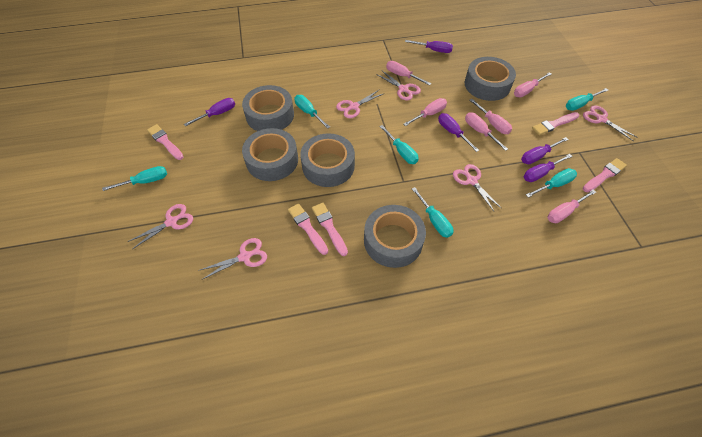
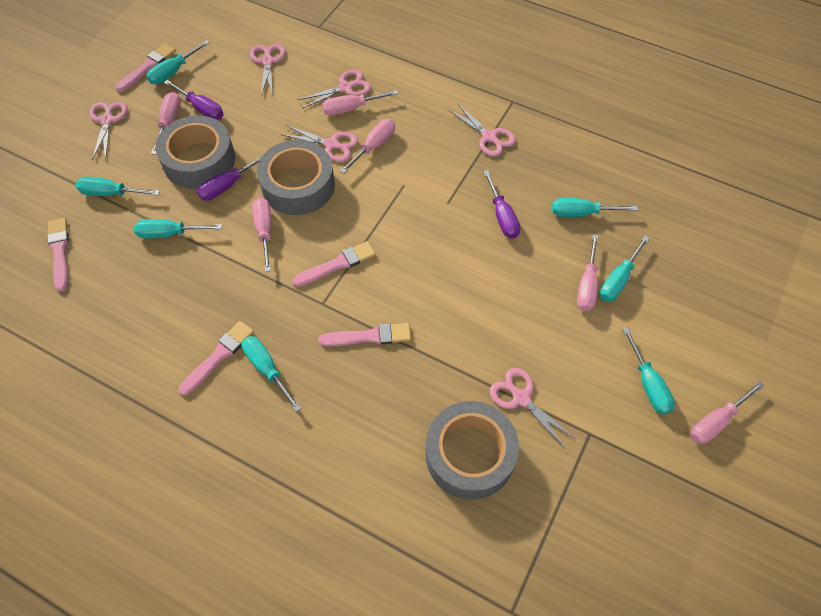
grey tape: [242,85,294,131] [242,128,298,181] [300,133,355,187] [364,205,426,268] [464,57,516,101] = 5 -> [155,115,235,189] [257,140,335,215] [426,401,519,500] = 3
purple screwdriver: [184,98,235,126] [405,40,453,53] [438,113,479,152] [521,137,569,164] [524,154,572,182] = 5 -> [164,80,224,120] [197,154,264,201] [483,170,521,239] = 3
turquoise screwdriver: [102,166,167,191] [294,95,330,129] [379,125,419,164] [412,187,453,238] [526,168,577,198] [566,88,608,111] = 6 -> [76,177,160,196] [134,219,222,239] [146,40,210,84] [242,336,301,412] [552,198,638,217] [600,236,650,302] [622,328,675,415] = 7

